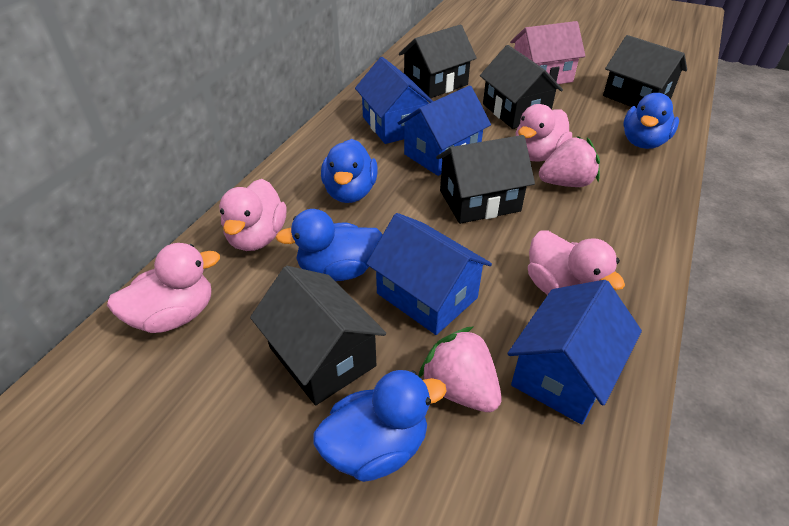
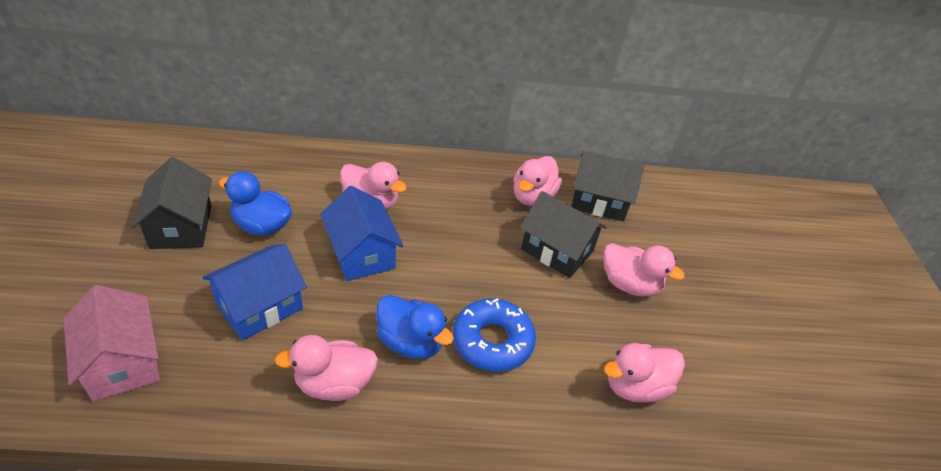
black house: [250,266,386,405] [399,24,477,98] [436,135,535,224] [480,45,563,129] [603,35,687,108] = 5 -> [131,157,212,249] [520,191,607,278] [571,151,645,221] = 3
blue donut: none = 0 -> [453,298,536,372] = 1
blue duck: [275,209,383,281] [313,370,447,482] [321,139,378,203] [623,93,679,149] = 4 -> [219,171,292,236] [376,295,454,359] = 2
blue house: [355,57,433,144] [366,213,492,335] [398,85,491,176] [507,280,642,424] = 4 -> [202,244,307,340] [320,186,403,281] = 2
pink duck: [107,243,220,333] [219,179,286,251] [516,104,572,162] [528,231,625,295] = 4 -> [274,335,378,401] [340,162,407,210] [513,156,562,206] [603,243,685,296] [604,343,685,403] = 5
pink strawberry: [419,326,502,412] [539,136,600,187] = 2 -> none = 0

